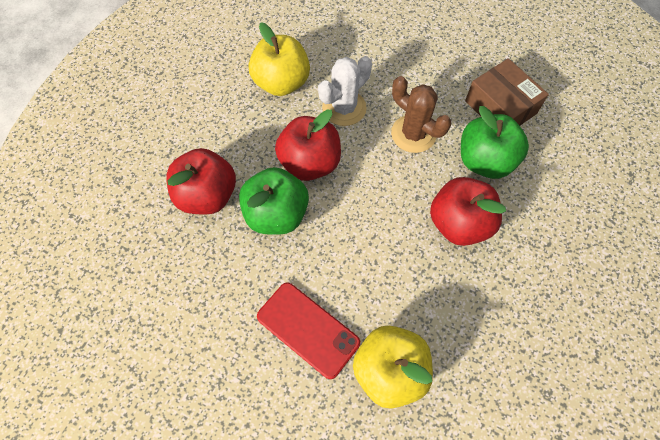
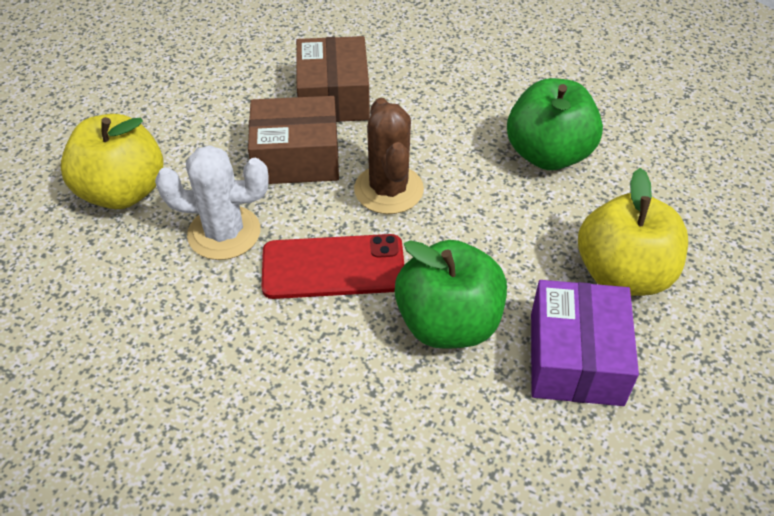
brown box: [465,58,549,126] = 1 -> [248,96,339,184] [296,36,370,122] = 2
purple box: none = 0 -> [531,280,639,406] = 1
red apple: [166,148,236,215] [275,109,341,181] [430,177,506,246] = 3 -> none = 0

